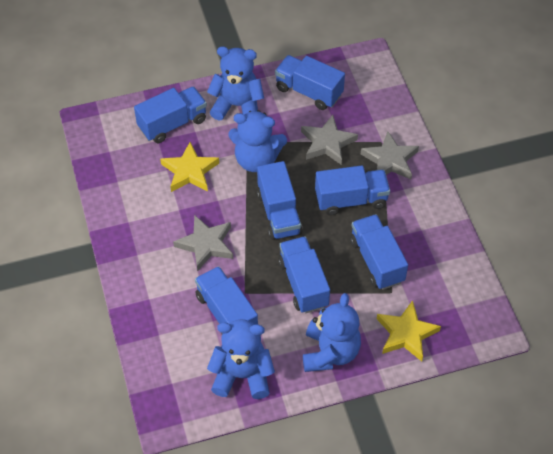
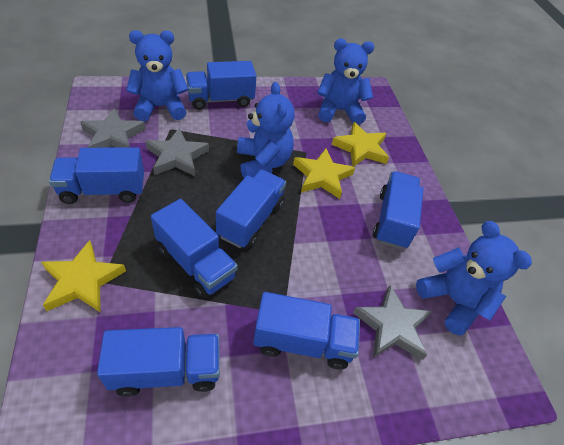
yellow star: [160,142,219,192] [377,300,441,361] = 2 -> [41,240,126,312] [293,148,355,199] [332,122,389,167] = 3

